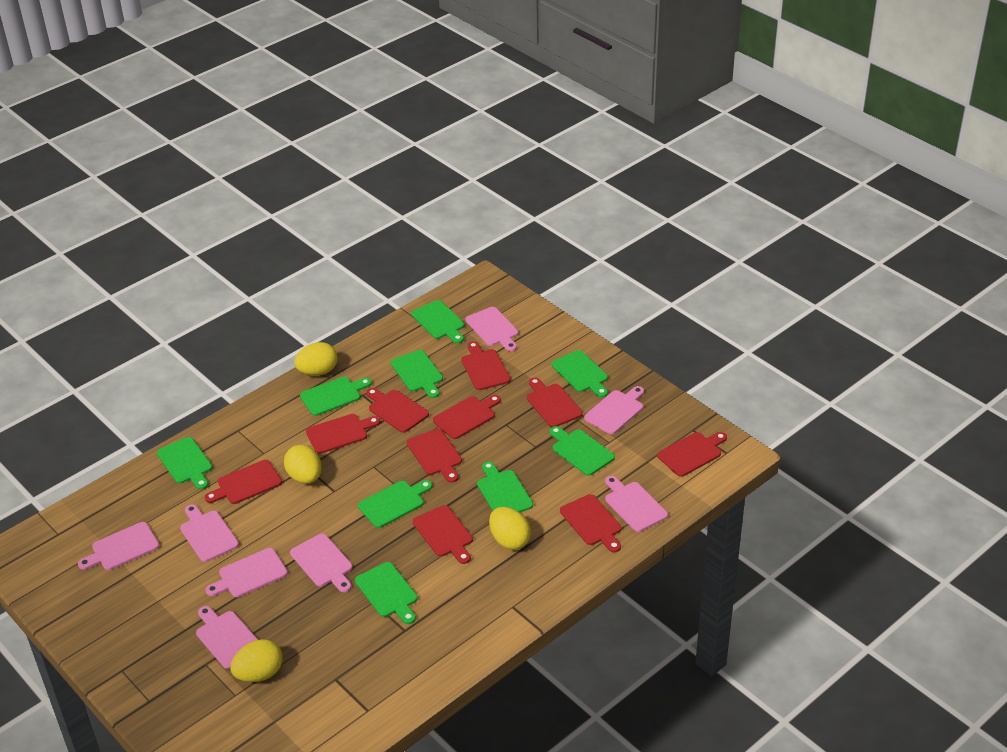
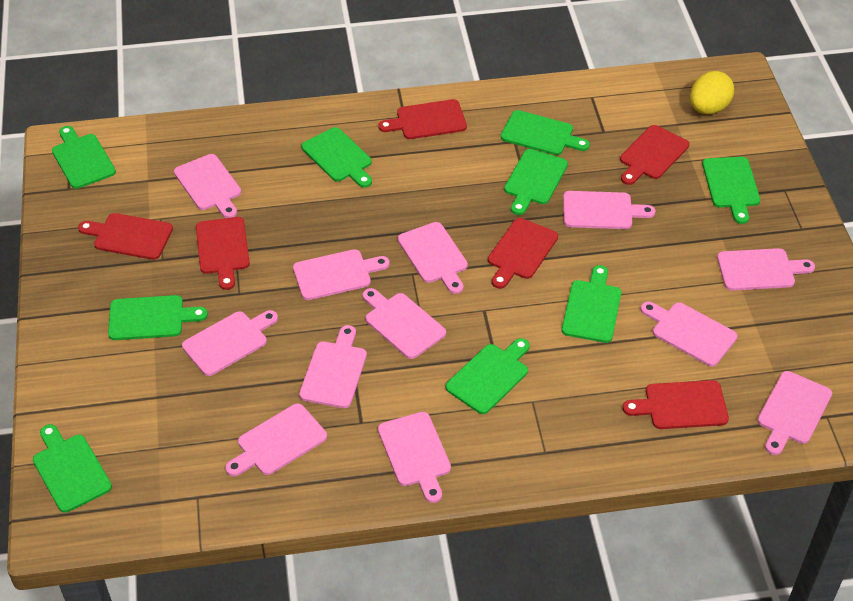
pink cutting board: [78,522,159,570] [180,504,239,562] [196,606,258,669] [205,548,288,597] [290,534,352,592] [466,307,518,351] [584,386,644,434] [605,476,668,532] = 8 -> [174,154,241,218] [182,310,278,376] [225,403,327,476] [293,249,390,300] [299,325,367,408] [362,288,446,359] [378,412,451,503] [398,222,468,294] [563,191,656,229] [641,302,738,366] [717,248,815,291] [757,371,832,455] = 12
red cutting board: [205,460,282,504] [306,414,380,454] [366,388,429,433] [407,429,462,483] [413,505,473,564] [433,395,501,439] [461,341,510,390] [527,377,583,427] [560,494,621,552] [657,432,727,477] = 10 -> [78,213,173,260] [196,217,250,290] [378,99,467,139] [488,218,558,289] [620,125,689,185] [623,380,729,429] = 6
yellow egg: [230,639,283,682] [284,445,322,484] [294,342,338,376] [489,507,531,550] = 4 -> [690,71,734,114] = 1

